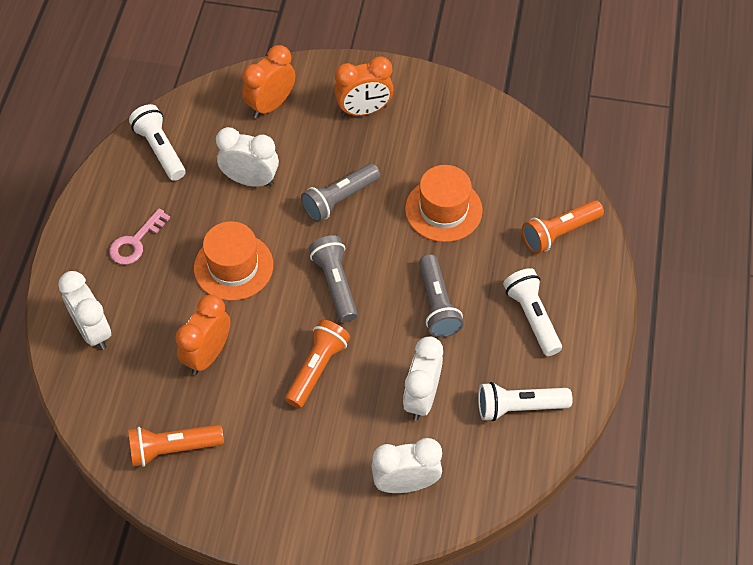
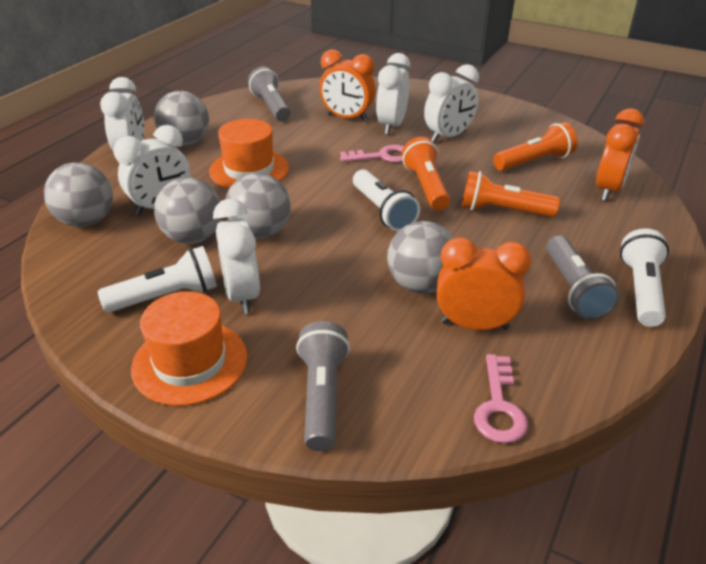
grey ball: none = 0 -> [44,162,113,227] [154,91,209,146] [154,177,221,244] [225,173,291,239] [387,221,454,294] = 5
pink key: [109,208,170,265] = 1 -> [340,145,404,162] [474,354,528,443] = 2
white clock: [58,271,111,350] [216,127,279,187] [371,438,442,493] [403,337,443,421] = 4 -> [100,77,144,151] [113,125,190,215] [213,199,260,314] [376,53,410,135] [424,64,479,143] = 5

